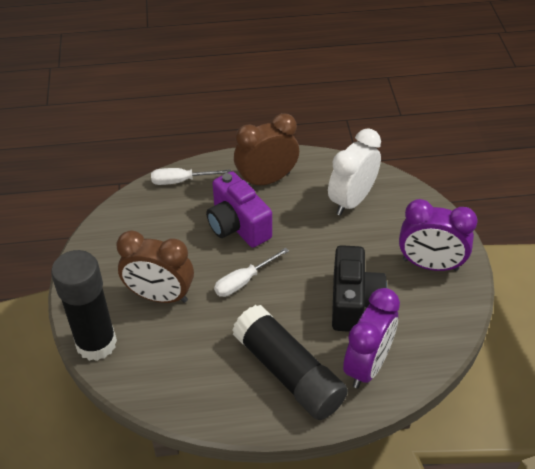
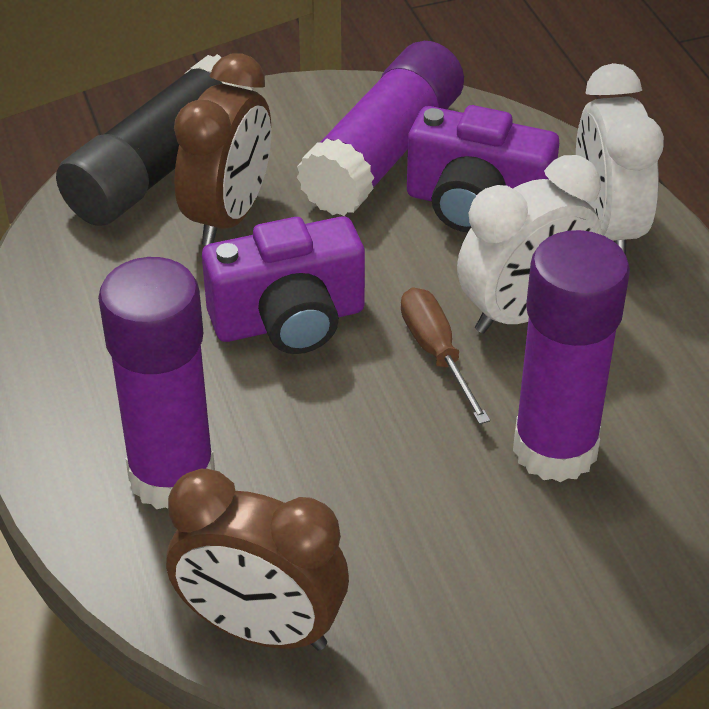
black camera: [332,245,387,332] = 1 -> none = 0
black glue stick: [51,250,117,361] [232,305,348,420] = 2 -> [56,54,252,226] = 1
brown screwdriver: none = 0 -> [401,287,490,424] = 1
purple camera: [206,171,272,248] = 1 -> [202,216,365,354] [407,105,559,232] = 2
purple clock: [343,288,400,388] [399,199,478,271] = 2 -> none = 0
purple glue stick: none = 0 -> [98,257,215,509] [297,41,464,216] [513,230,630,482] = 3
white clock: [328,128,381,215] = 1 -> [457,155,602,334] [576,63,664,255] = 2
white screwdriver: [151,168,231,185] [214,248,289,297] = 2 -> none = 0

